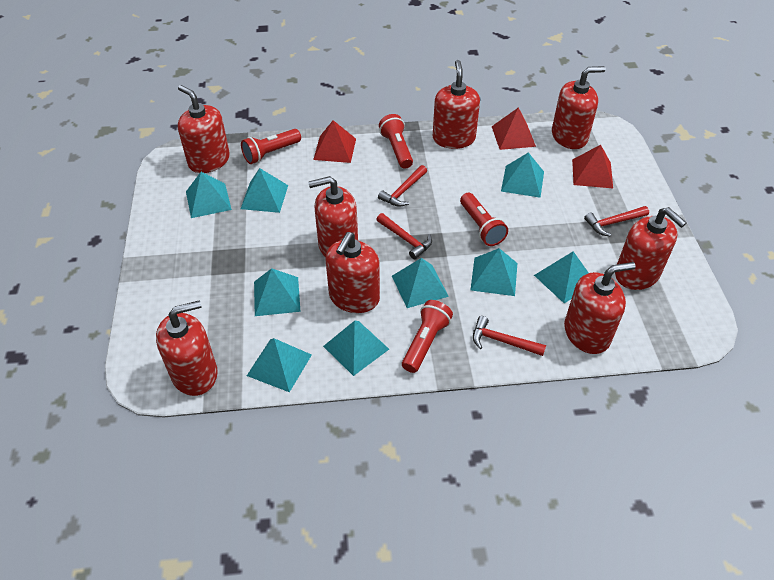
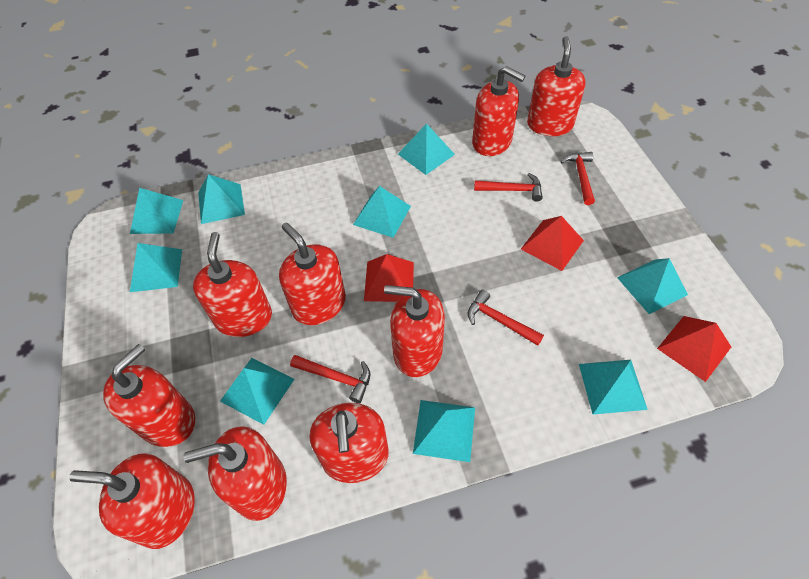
red flashlight: [241,129,301,164] [379,114,413,169] [402,300,453,373] [460,193,508,246] = 4 -> none = 0
red soap dispenser: [156,300,218,396] [178,85,230,173] [308,176,358,257] [326,232,380,313] [433,60,480,149] [552,66,606,149] [564,262,636,354] [615,207,687,290] = 8 -> [69,453,195,549] [103,344,195,447] [183,426,287,521] [193,232,272,337] [279,222,346,325] [309,403,389,483] [384,285,445,377] [472,66,525,156] [527,36,586,136] = 9

